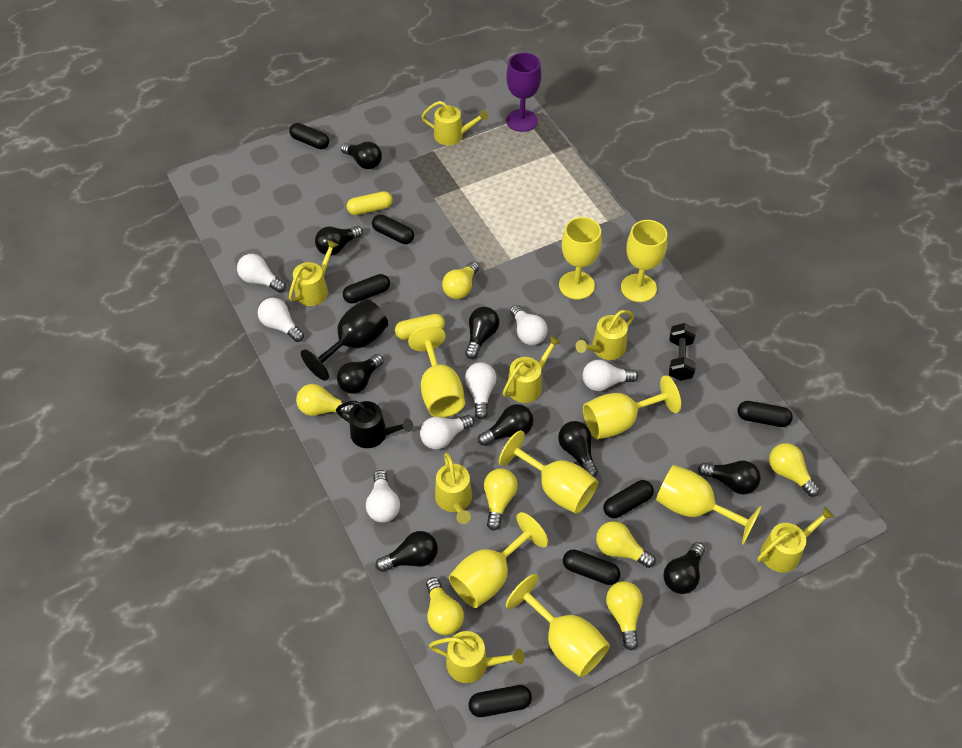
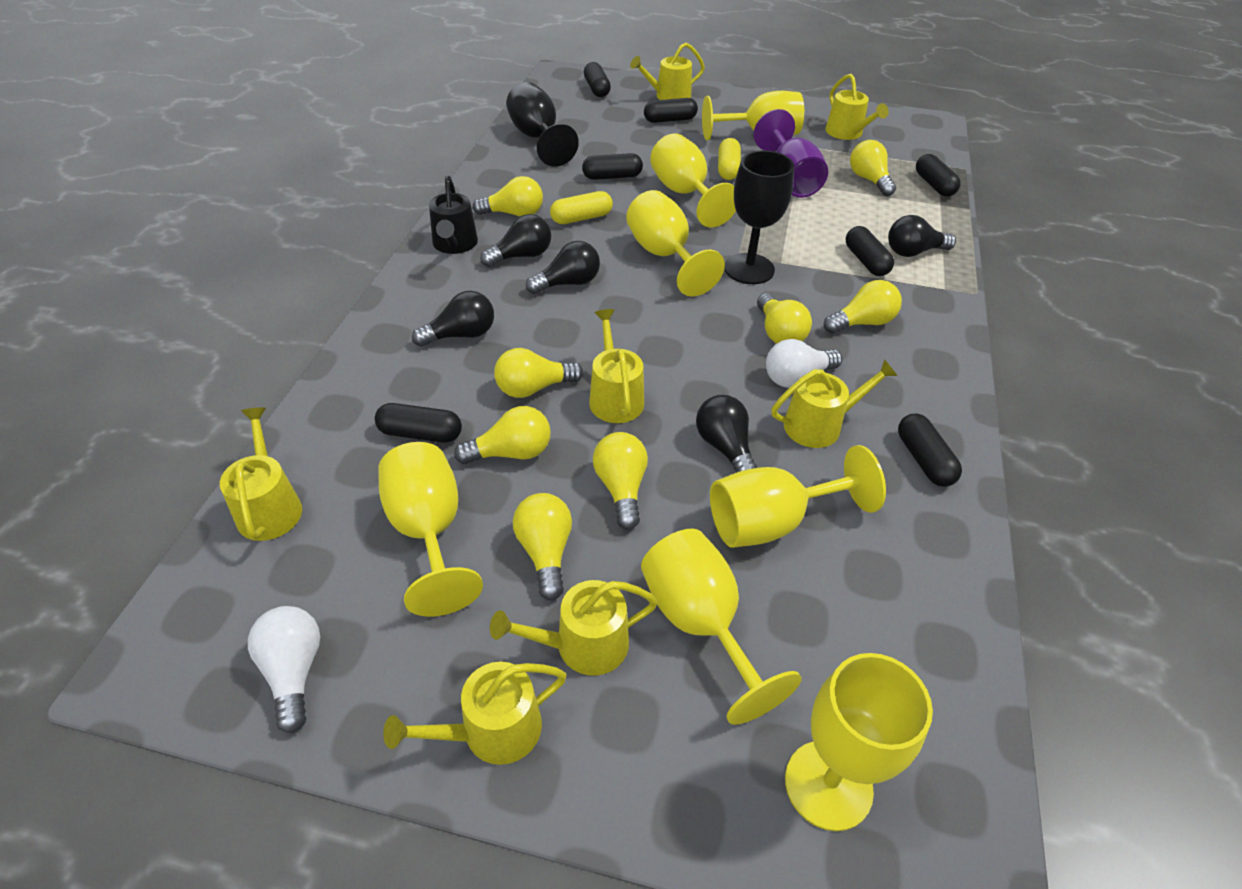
black dumbbell: [669,323,696,381] = 1 -> none = 0
black goblet: [301,299,388,381] = 1 -> [506,82,579,167] [724,150,794,284] = 2
black light bulb: [315,226,363,256] [337,354,384,394] [341,142,382,169] [376,531,438,572] [465,307,499,359] [478,404,533,446] [558,421,598,477] [663,542,705,594] [698,461,761,494] = 9 -> [412,291,494,347] [480,214,551,267] [526,241,600,294] [696,395,757,473] [888,215,956,257] = 5
white light bulb: [237,254,286,293] [258,298,304,342] [366,470,400,523] [420,415,474,449] [465,362,497,419] [510,305,548,345] [583,360,638,391] = 7 -> [248,606,320,733] [766,339,842,388] = 2
yellow goblet: [408,326,465,418] [449,512,548,608] [499,430,598,514] [506,574,610,678] [559,217,602,300] [583,375,681,440] [621,220,667,302] [656,465,762,545] = 8 -> [378,442,483,617] [626,190,725,297] [641,529,802,725] [650,133,736,227] [702,91,804,141] [710,445,886,548] [785,653,933,831] = 7
yellow light bulb: [296,384,354,416] [426,577,464,635] [442,261,479,299] [484,468,518,531] [596,521,656,568] [606,581,643,651] [769,443,820,497] = 7 -> [454,406,551,464] [472,176,543,217] [494,348,583,398] [513,493,572,600] [593,432,648,530] [757,293,812,344] [823,280,902,333] [850,140,896,196] = 8

